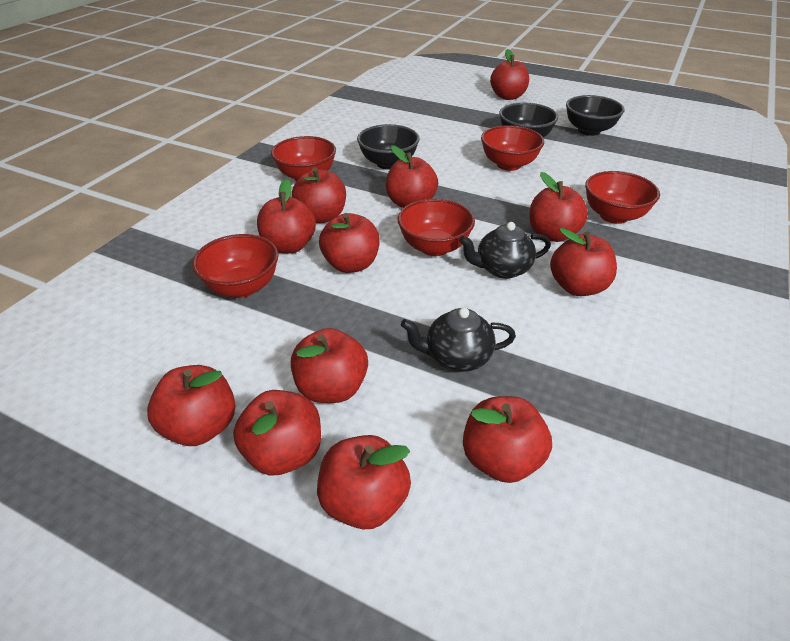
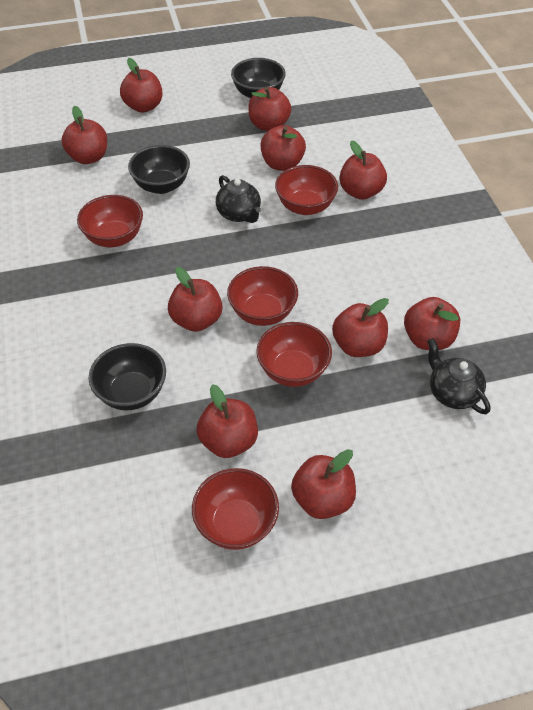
red apple: [147,365,236,446] [233,390,321,475] [257,179,316,253] [291,328,368,403] [292,167,346,223] [317,435,411,529] [319,213,380,273] [386,145,438,208] [463,396,552,483] [490,49,529,100] [529,172,588,242] [550,228,617,296] = 12 -> [62,106,107,164] [120,58,163,113] [168,267,223,332] [197,384,258,458] [248,87,291,131] [260,125,306,171] [291,449,356,519] [332,298,389,357] [339,140,387,200] [404,297,460,350] = 10

